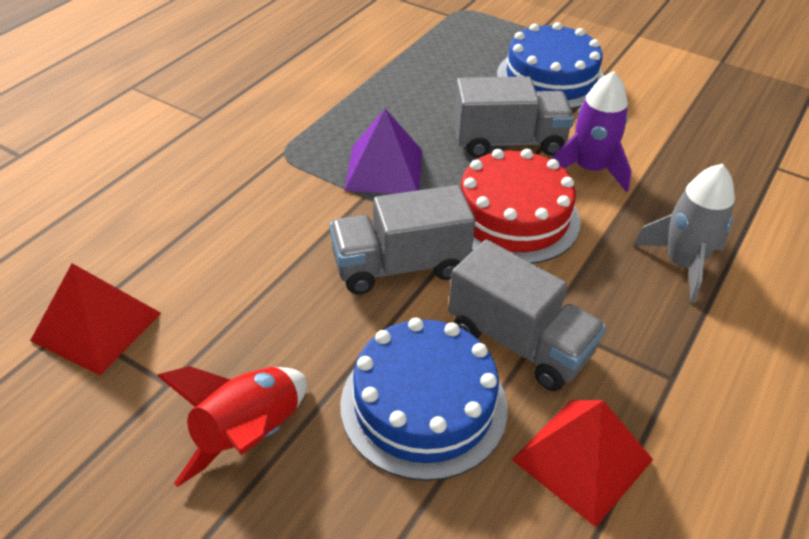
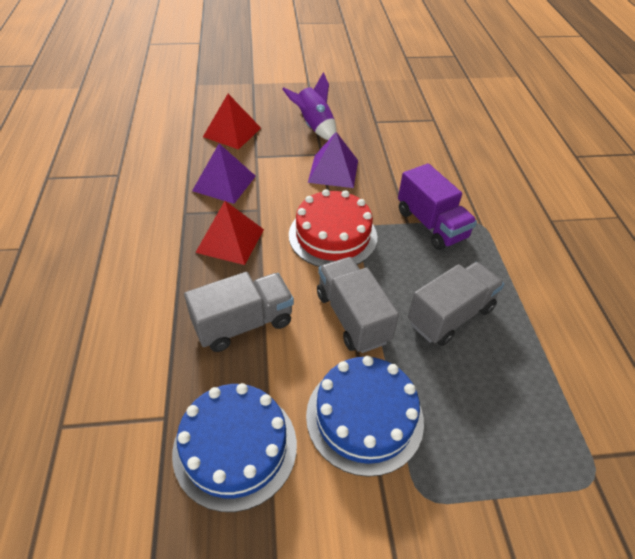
grey rocket: [634,164,735,303] = 1 -> none = 0
purple pyramid: [344,109,422,194] = 1 -> [192,144,256,204] [308,132,358,188] = 2
purple truck: none = 0 -> [398,163,477,250] = 1
red rocket: [157,366,307,487] = 1 -> none = 0

